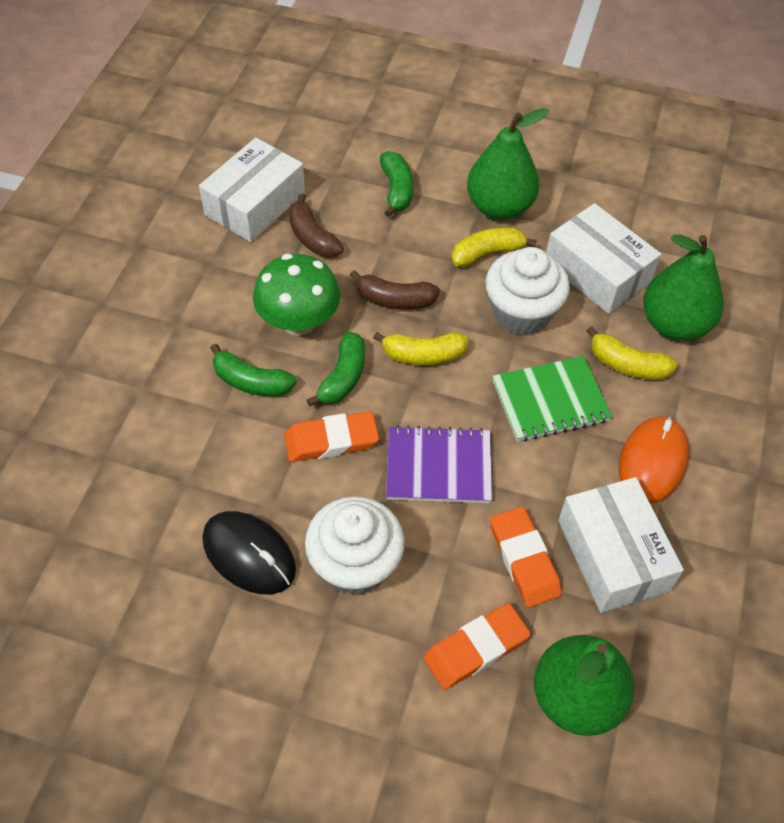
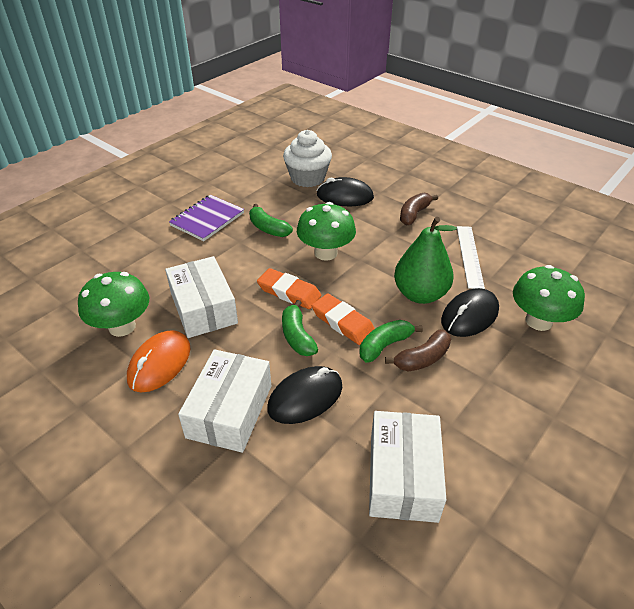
black mouse: [202,511,296,594] = 1 -> [267,366,342,424] [317,177,374,206] [441,288,499,337] = 3
green mushroom: [253,254,340,336] = 1 -> [78,272,149,337] [297,202,356,261] [513,265,585,331] = 3
green notebook: [492,356,612,442] = 1 -> none = 0
green pear: [467,108,549,220] [534,635,634,736] [643,235,724,341] = 3 -> [394,217,457,304] = 1
orange eraser: [284,411,379,462] [423,603,531,690] [490,507,562,608] = 3 -> [257,268,321,309] [312,294,375,345] = 2
white cupcake: [305,496,405,596] [485,247,570,335] = 2 -> [283,130,332,187] = 1
white ruler: none = 0 -> [457,226,485,289] = 1
yellow banana: [373,332,469,365] [452,227,537,267] [587,326,677,380] = 3 -> none = 0

